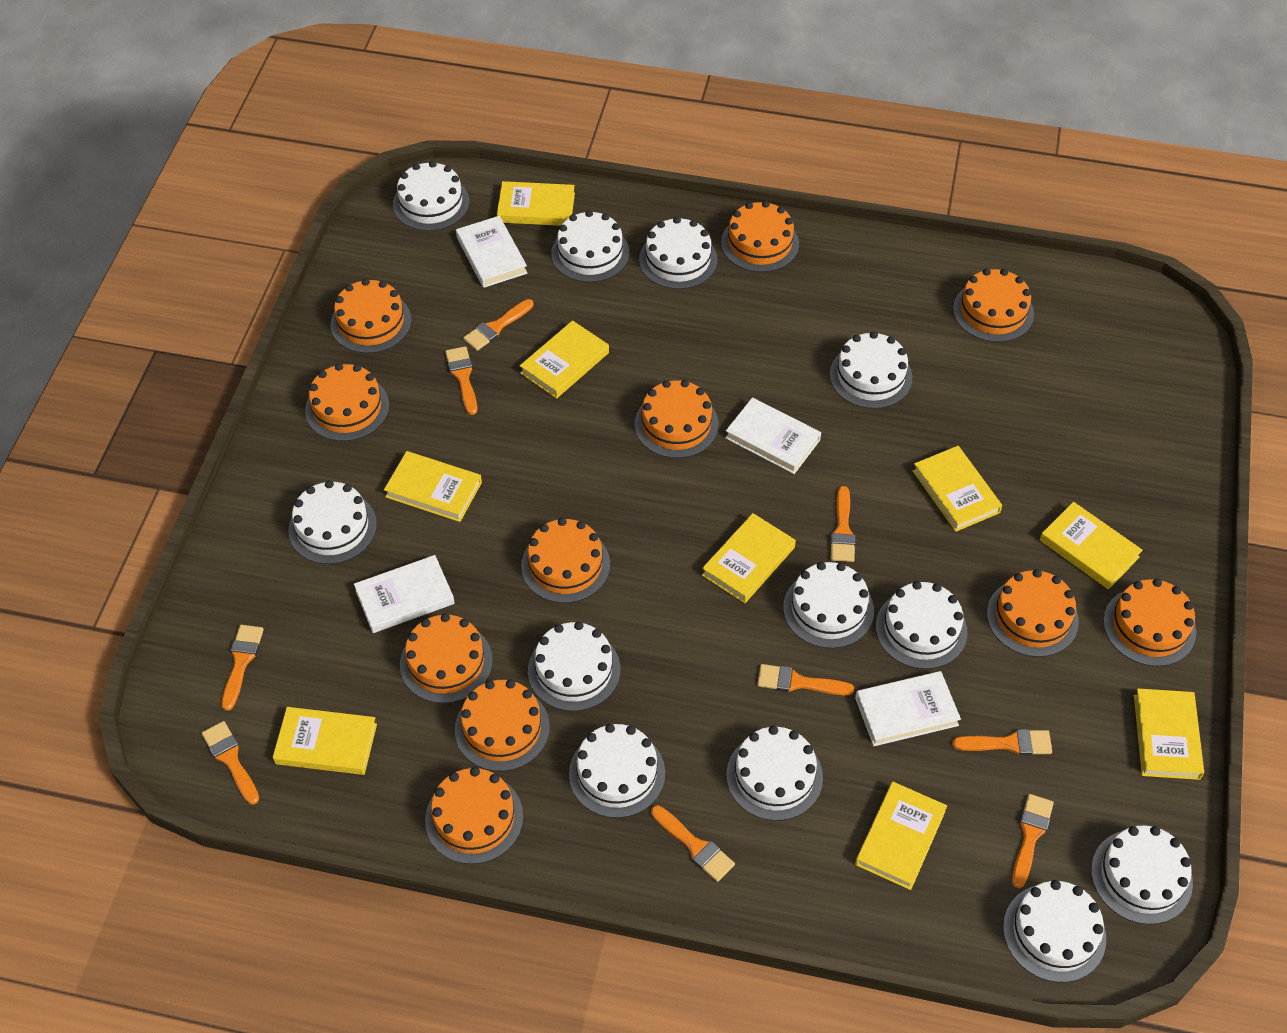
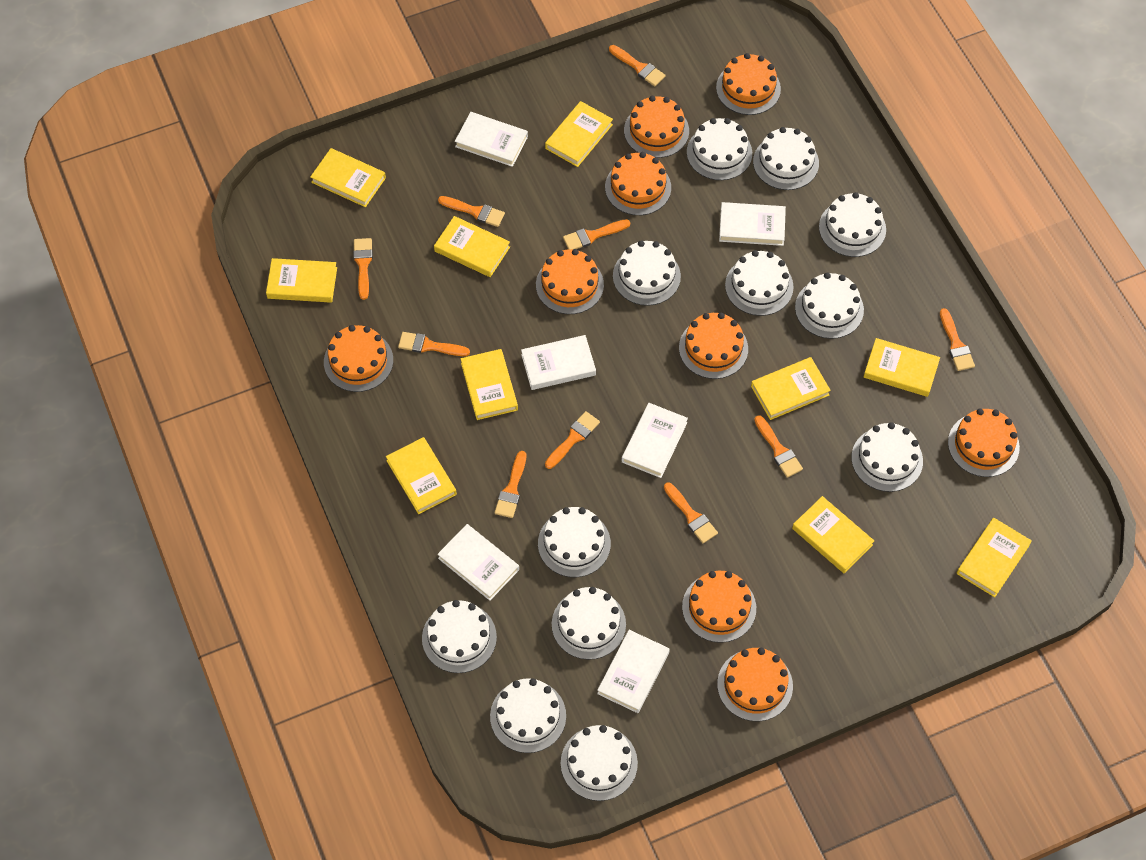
orange brush: [202,721,259,805] [221,625,264,711] [445,346,477,415] [463,299,534,351] [651,805,735,882] [757,664,854,695] [830,486,855,562] [952,729,1052,755] [1012,794,1054,888] = 9 -> [353,238,373,300] [398,332,470,356] [438,196,505,227] [495,451,526,518] [545,411,600,469] [563,219,630,250] [609,45,666,86] [664,482,718,544] [754,415,803,478] [940,308,975,371] = 10
orange cake: [305,363,389,441] [331,278,411,353] [400,613,493,703] [425,767,523,864] [455,680,550,771] [521,518,610,603] [635,380,719,458] [721,201,799,272] [953,268,1034,342] [987,569,1079,657] [1103,578,1196,666] = 11 -> [324,325,393,392] [536,249,604,314] [605,152,671,215] [624,96,689,158] [679,313,748,379] [682,571,756,643] [716,53,781,115] [717,648,793,721] [948,408,1020,477] = 9
white book: [354,555,455,633] [456,216,527,288] [725,397,821,474] [855,671,961,746] = 4 -> [437,524,519,601] [455,112,528,167] [521,335,596,390] [597,630,670,713] [622,403,688,478] [719,202,786,246] = 6
yellow book: [273,707,377,775] [384,451,482,522] [497,181,575,226] [520,320,609,399] [702,513,796,603] [855,782,947,890] [913,446,1002,532] [1040,502,1143,589] [1134,688,1204,780] = 9 -> [266,258,337,303] [310,148,386,207] [386,437,457,514] [434,216,510,277] [461,349,518,420] [545,101,613,167] [751,357,831,420] [792,496,874,573] [863,338,940,397] [957,518,1032,597] = 10

